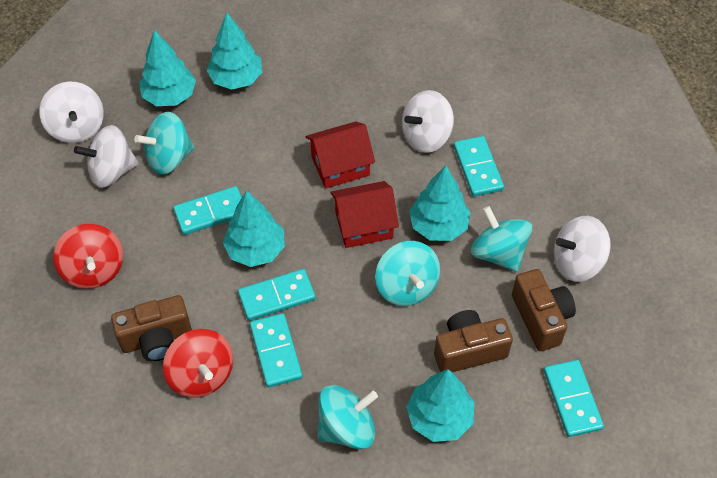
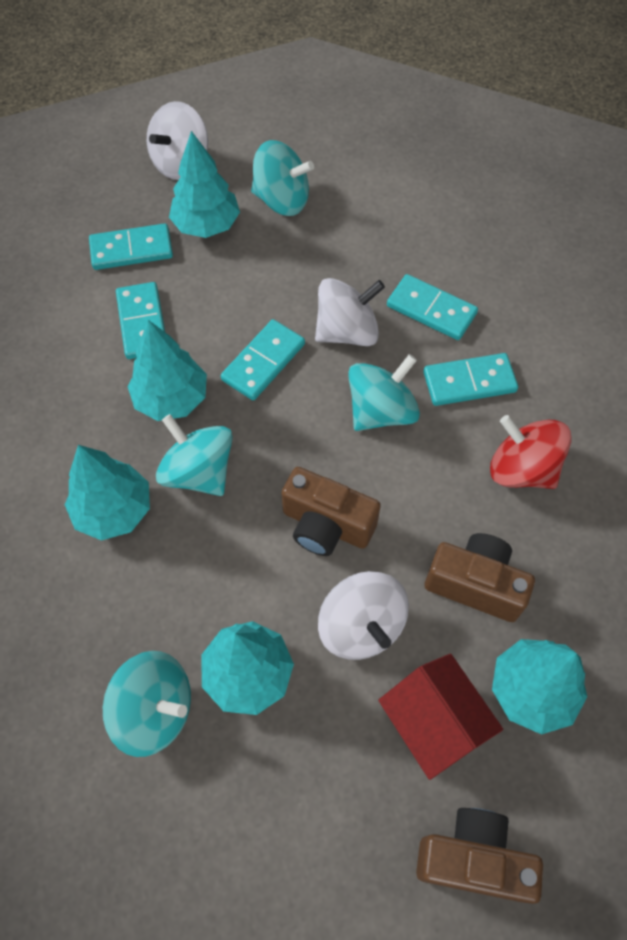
red house: [306,121,375,189] [330,181,399,248] = 2 -> [378,654,503,780] = 1
red spinning top: [53,224,123,289] [163,329,233,398] = 2 -> [490,415,571,489] = 1
white spinning top: [39,82,104,143] [74,125,139,188] [402,90,454,153] [554,216,611,282] = 4 -> [147,101,208,180] [315,278,385,346] [318,571,409,660] = 3

